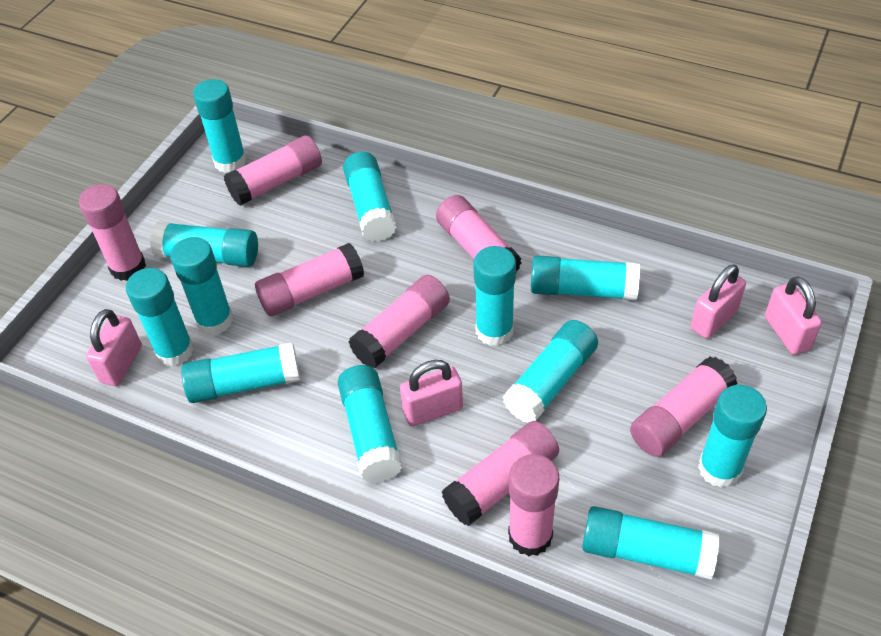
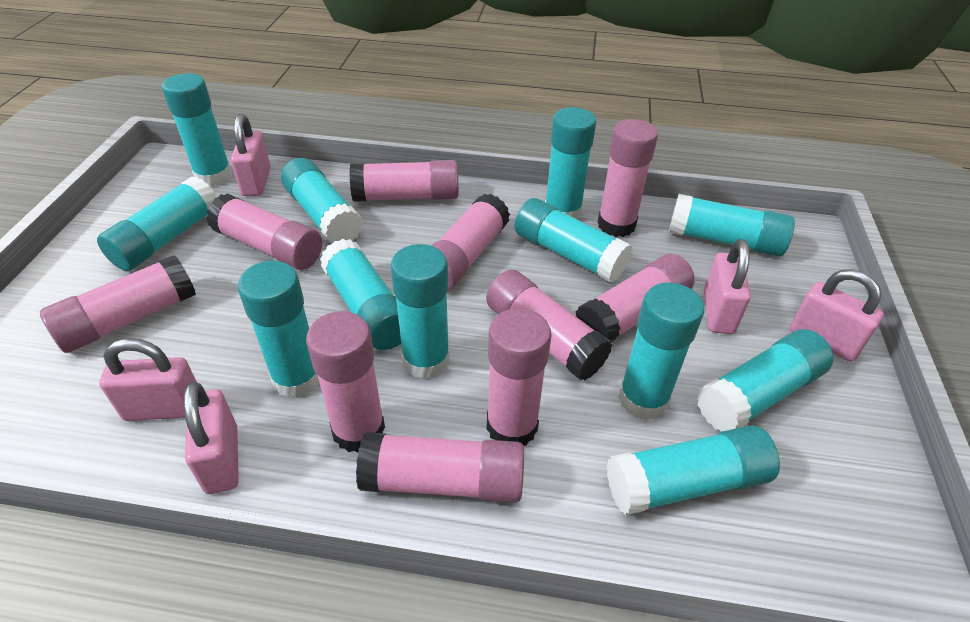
pink glue stick: [79,184,146,281] [224,135,322,206] [255,243,364,316] [349,275,450,368] [436,195,521,272] [442,421,559,526] [508,454,559,556] [630,357,738,457] = 8 -> [40,255,196,353] [206,193,322,270] [306,311,385,452] [349,160,459,202] [356,432,524,503] [431,194,510,291] [486,270,612,381] [486,308,552,446] [575,254,695,342] [597,119,658,237] = 10
pink padlock: [86,309,142,386] [400,360,463,426] [691,264,746,339] [765,276,822,355] = 4 -> [99,338,197,421] [183,382,239,494] [231,114,271,196] [704,239,751,334] [790,269,884,361] = 5

